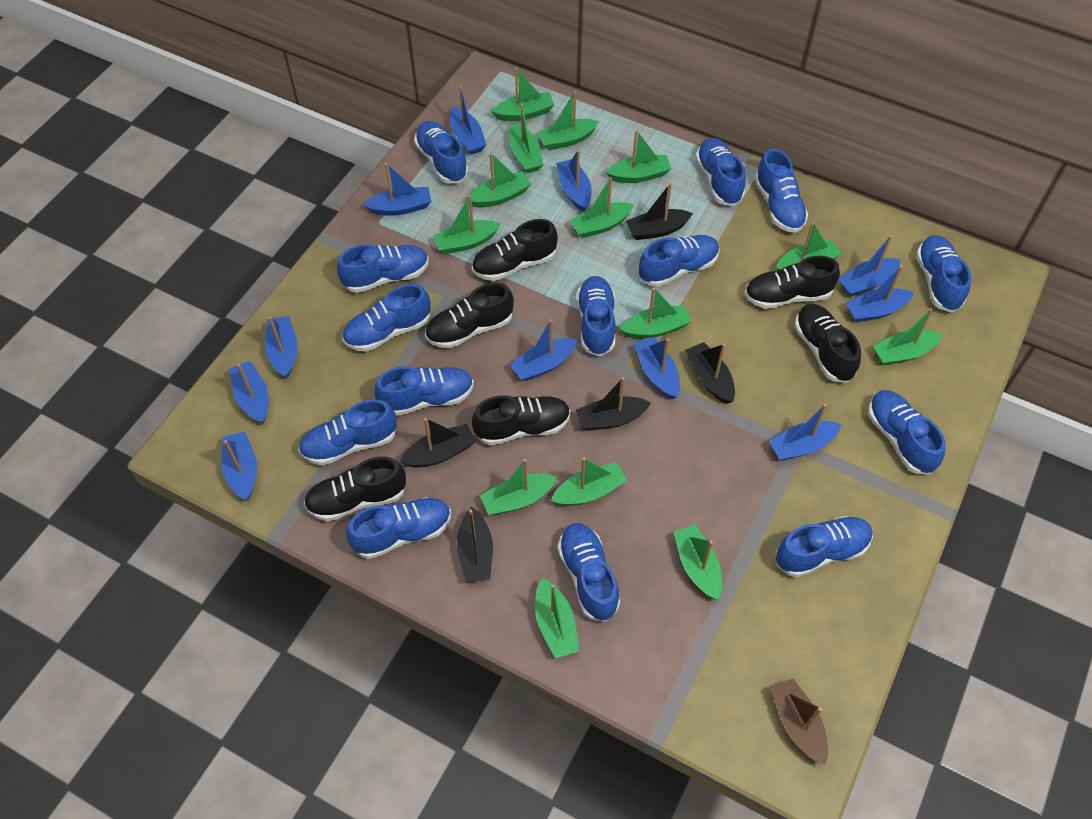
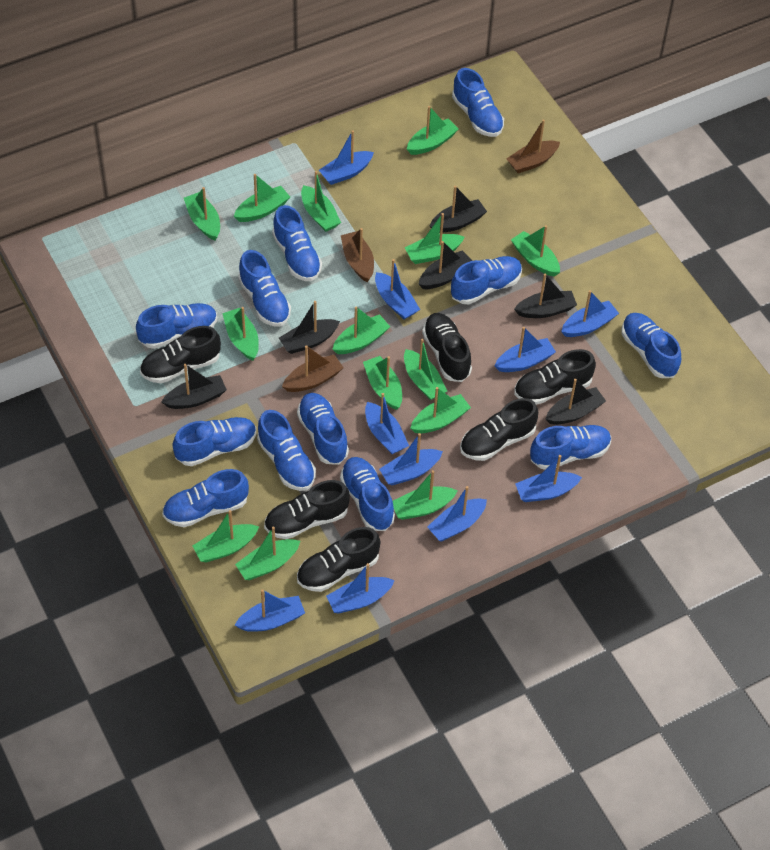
black boat: [400,418,476,468] [457,507,493,582] [576,377,651,431] [626,183,693,240] [686,342,735,404] = 5 -> [162,364,227,409] [279,301,340,354] [418,241,472,289] [429,186,487,233] [514,274,577,318] [546,379,606,425] = 6
blue boat: [222,431,257,500] [229,361,269,424] [265,316,298,378] [364,163,431,216] [450,86,486,155] [510,319,577,381] [556,150,592,212] [634,337,680,399] [769,404,841,461] [838,235,900,297] [846,265,914,322] = 11 -> [235,589,305,632] [319,130,374,185] [326,563,395,614] [365,393,409,454] [375,259,420,319] [379,433,443,485] [427,486,487,542] [495,327,556,372] [515,455,582,502] [561,290,619,337] = 10
blue shoe: [298,399,397,465] [337,244,429,293] [342,284,431,351] [346,497,451,559] [374,366,474,416] [414,121,469,183] [557,523,620,622] [577,276,615,356] [639,235,720,287] [695,138,745,206] [755,149,808,233] [776,516,873,577] [868,390,946,474] [916,235,971,312] = 14 -> [136,303,217,349] [162,469,249,527] [173,417,256,466] [238,250,291,326] [257,410,316,491] [272,205,322,281] [297,393,349,465] [340,457,395,531] [451,256,522,304] [452,68,504,137] [530,425,611,470] [622,313,681,378] = 12
brown boat: [770,678,828,765] = 1 -> [282,345,343,392] [341,228,374,282] [507,120,560,173] = 3

